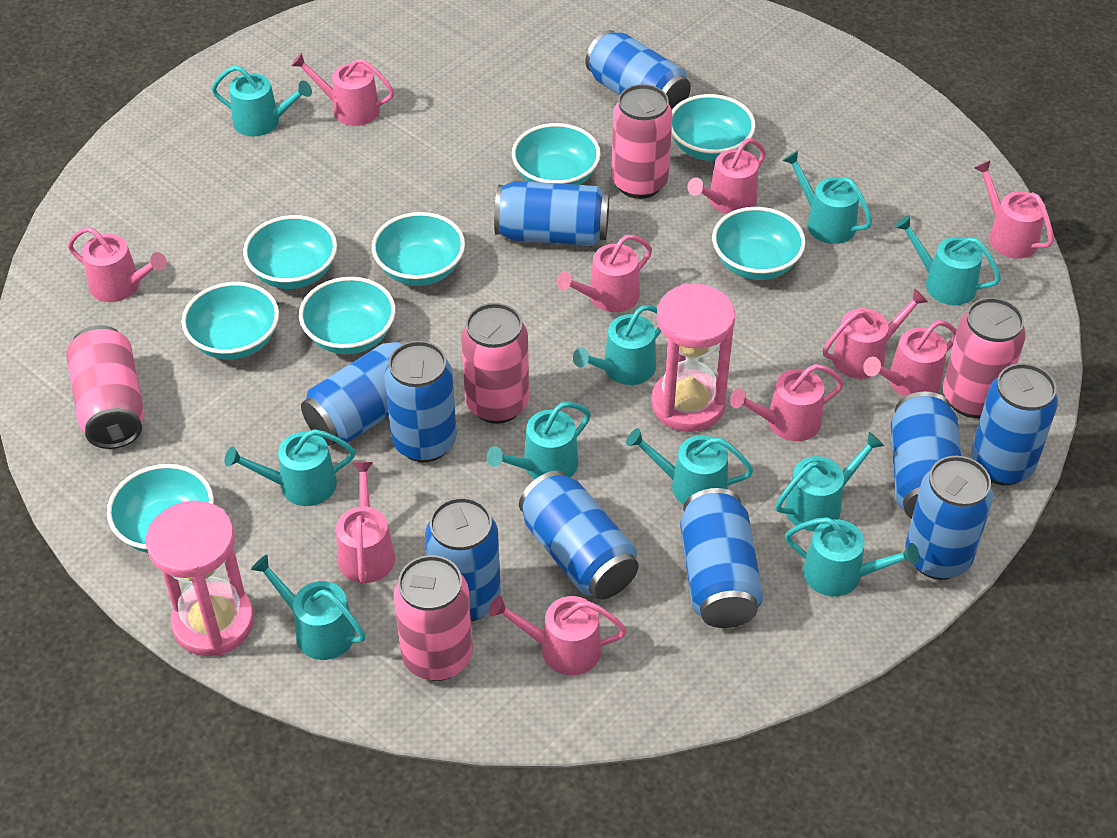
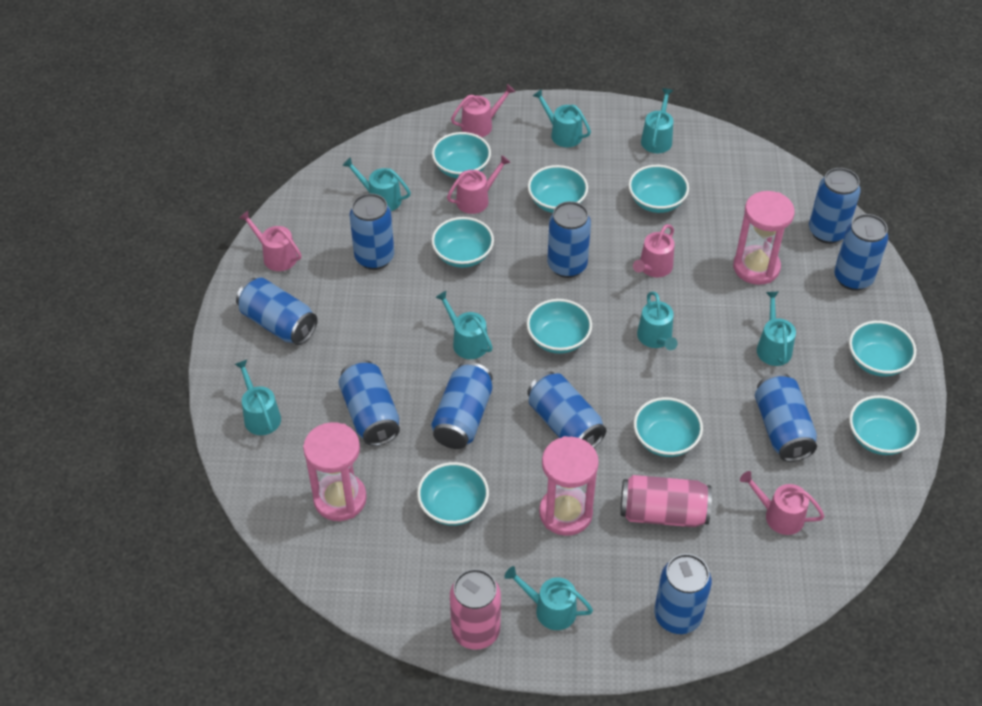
pink can: [66,325,145,449] [394,555,473,681] [461,303,529,424] [611,84,673,199] [943,298,1026,418] = 5 -> [450,569,501,650] [620,475,712,527] = 2
pink hourglass: [146,500,254,656] [651,284,735,432] = 2 -> [303,422,367,521] [539,436,599,536] [733,191,795,285] = 3
pink watering can: [68,227,167,302] [291,53,394,126] [336,462,395,583] [488,596,627,675] [556,235,652,312] [688,138,766,214] [730,364,844,441] [823,288,928,379] [863,320,957,396] [974,160,1054,259] = 10 -> [239,211,302,271] [447,155,511,214] [451,84,515,137] [633,224,675,277] [740,471,824,535] = 5
turquoise bowl: [107,464,214,553] [182,282,279,360] [243,215,337,289] [299,277,396,354] [372,212,465,286] [512,123,601,185] [671,94,756,161] [712,207,806,280] = 8 -> [417,462,489,526] [431,217,494,268] [432,132,491,178] [527,299,592,354] [528,165,588,213] [629,165,689,213] [634,397,703,457] [849,321,916,377] [849,395,920,455] = 9
turquoise watering can: [212,65,312,136] [225,429,355,506] [251,555,365,660] [487,402,591,479] [573,305,661,385] [626,428,753,505] [775,432,884,531] [783,151,872,244] [785,517,920,596] [895,215,1001,305] = 10 -> [235,360,281,435] [343,157,411,211] [435,291,493,359] [504,566,593,630] [533,89,591,147] [637,291,678,350] [641,88,673,153] [757,292,796,366] = 8

